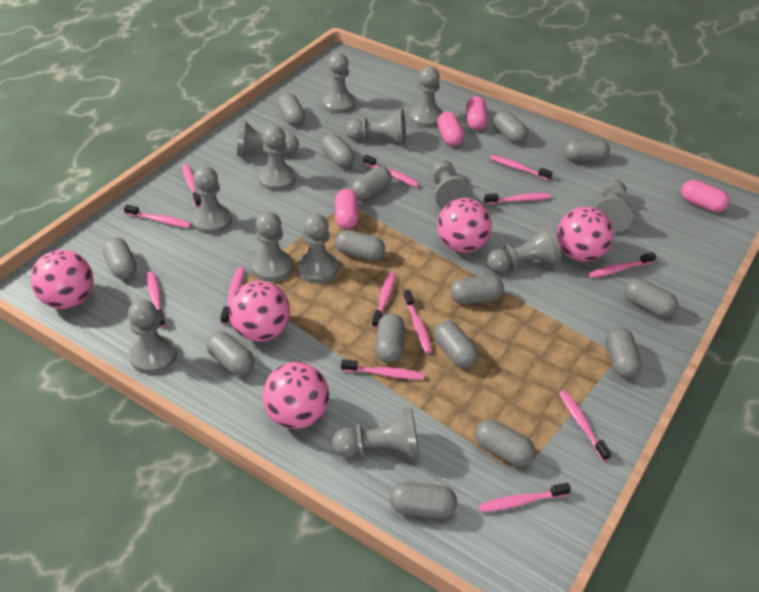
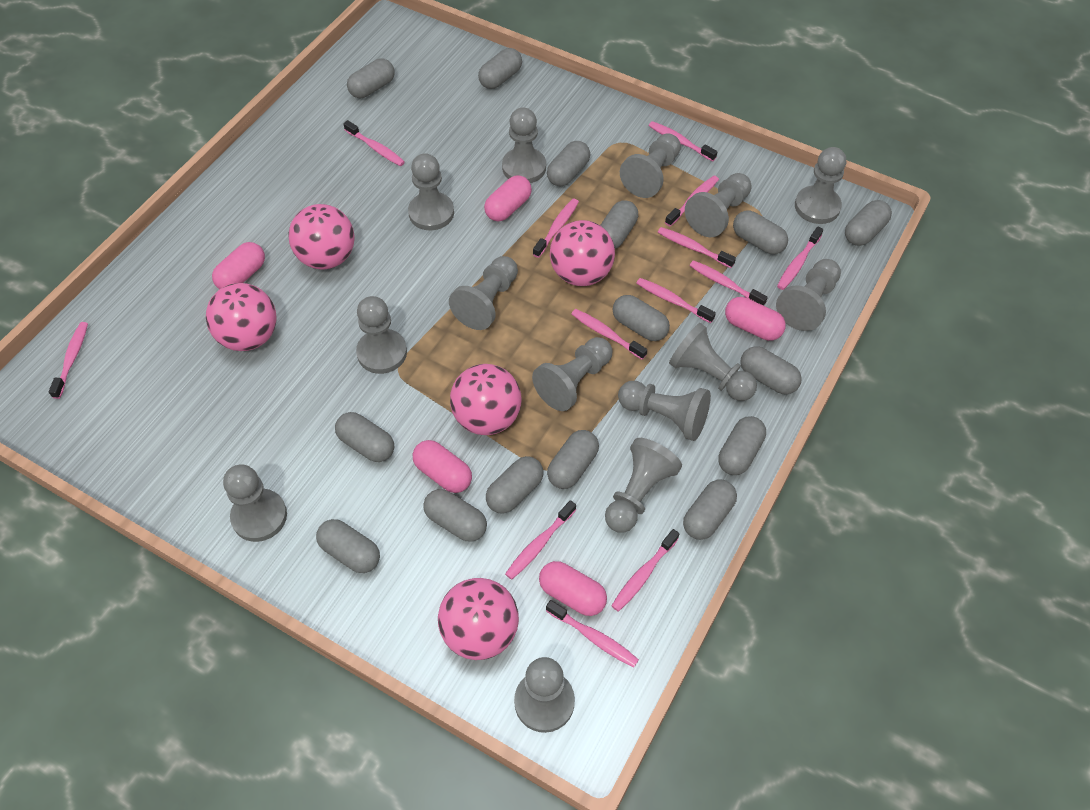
grey pawn: [128,299,177,374] [192,166,232,234] [237,120,299,157] [251,212,293,282] [259,126,296,191] [297,213,338,284] [322,53,355,113] [332,407,419,458] [345,109,406,145] [410,67,443,128] [432,159,473,209] [487,224,561,273] [594,179,633,233] = 13 -> [223,464,287,542] [356,296,407,374] [408,153,454,230] [449,256,518,330] [502,107,546,183] [514,657,575,733] [532,337,612,411] [605,438,682,533] [618,381,711,441] [620,133,681,198] [669,323,757,401] [685,173,752,237] [776,259,841,331] [795,147,846,224] = 14
pink capsule: [335,189,359,229] [437,111,464,146] [466,96,488,130] [681,180,730,213] = 4 -> [212,242,265,289] [413,440,472,493] [484,175,532,222] [539,561,607,616] [725,297,786,341] = 5

